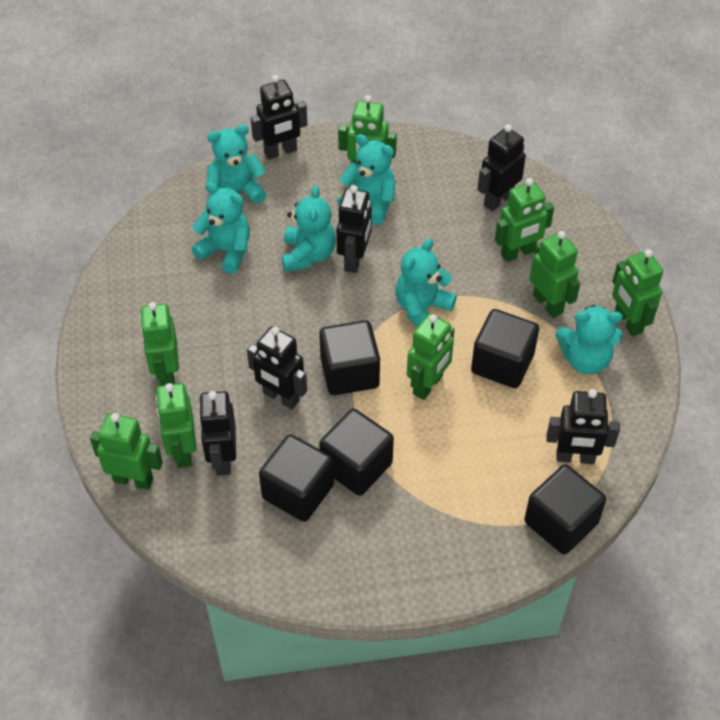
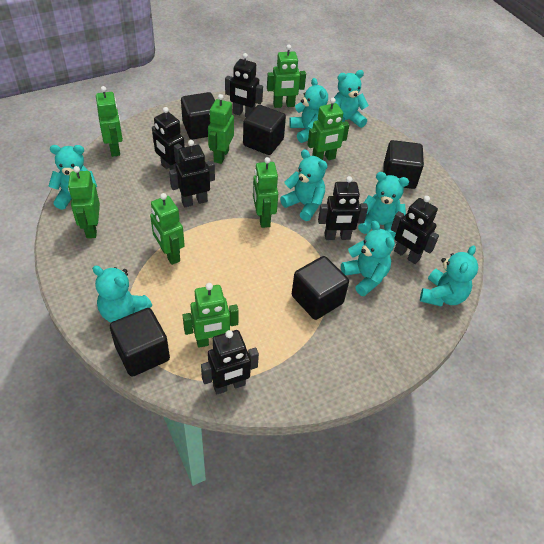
turquoise teddy bear: [192,182,250,274] [207,124,267,204] [282,185,336,272] [337,134,396,225] [395,238,457,327] [556,305,623,374] = 6 -> [48,145,97,210] [92,266,152,323] [280,150,327,221] [289,78,328,143] [334,70,369,128] [341,221,395,296] [358,172,409,240] [420,245,478,307] = 8

